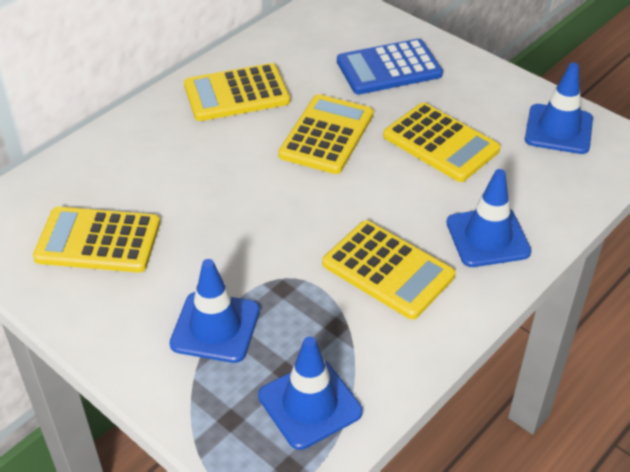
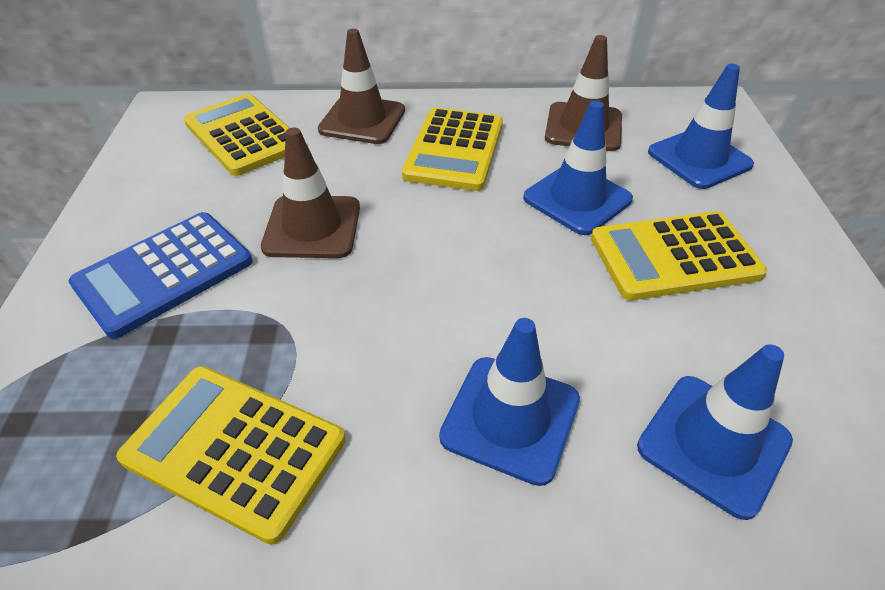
brown traffic cone: none = 0 -> [261,128,360,258] [318,29,405,144] [545,35,622,151] = 3
yellow calculator: [33,207,160,273] [184,63,290,121] [278,94,374,174] [322,220,455,319] [383,103,500,182] = 5 -> [116,366,345,545] [184,94,290,176] [402,108,503,191] [591,211,767,300] = 4

